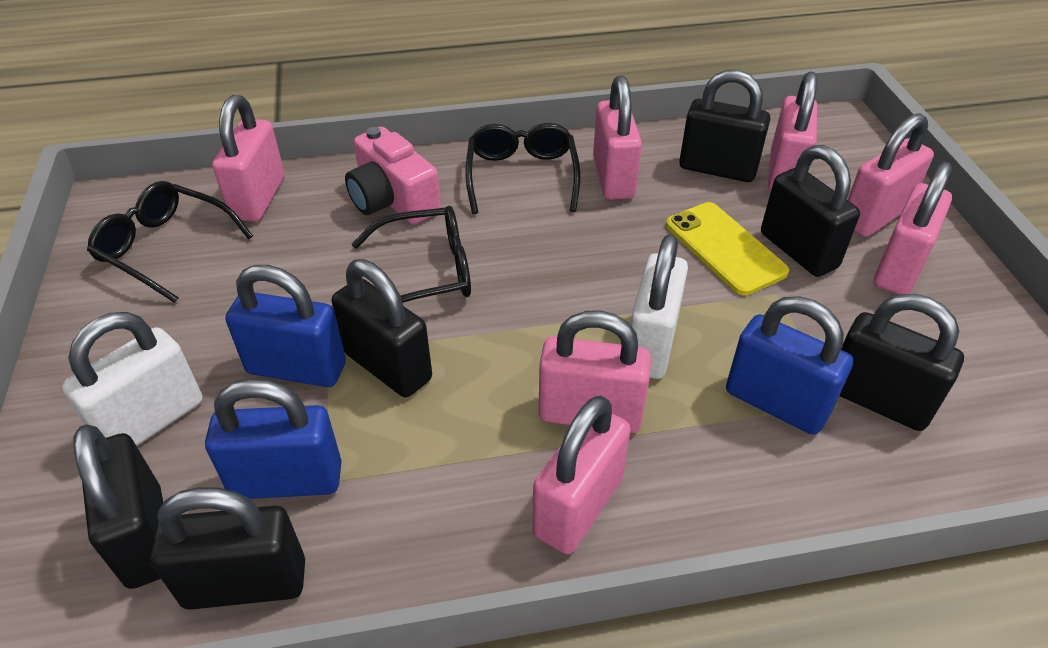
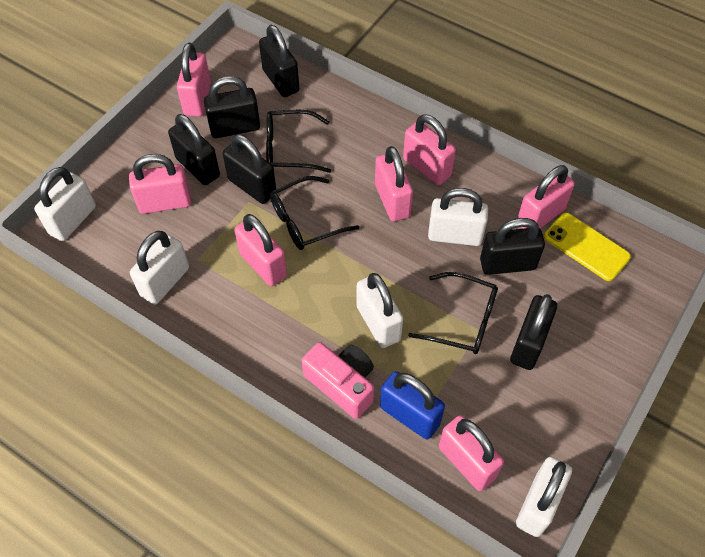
blue padlock: [205,379,342,499] [225,265,346,387] [726,296,853,435] = 3 -> [380,371,445,440] = 1
white padlock: [62,312,203,446] [630,234,688,379] = 2 -> [34,167,96,241] [130,231,189,305] [356,273,403,348] [428,188,488,246] [516,457,572,537] = 5

